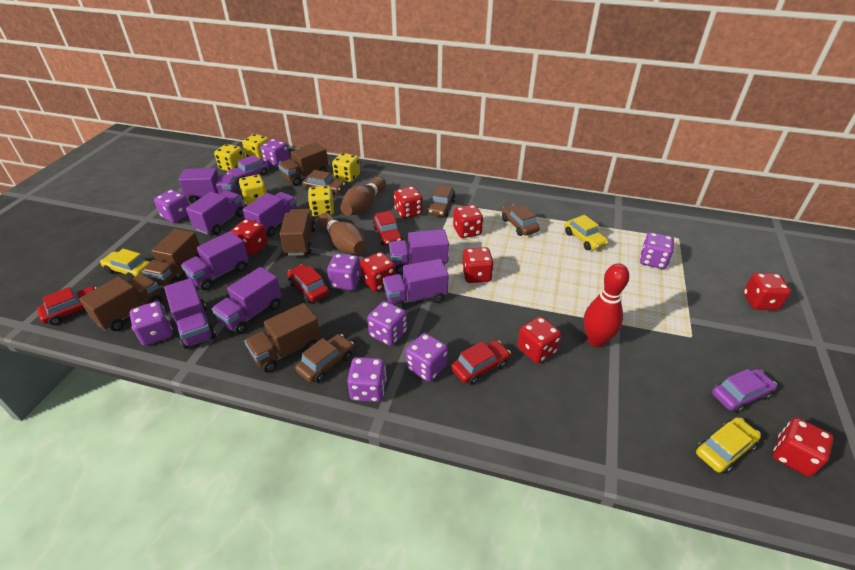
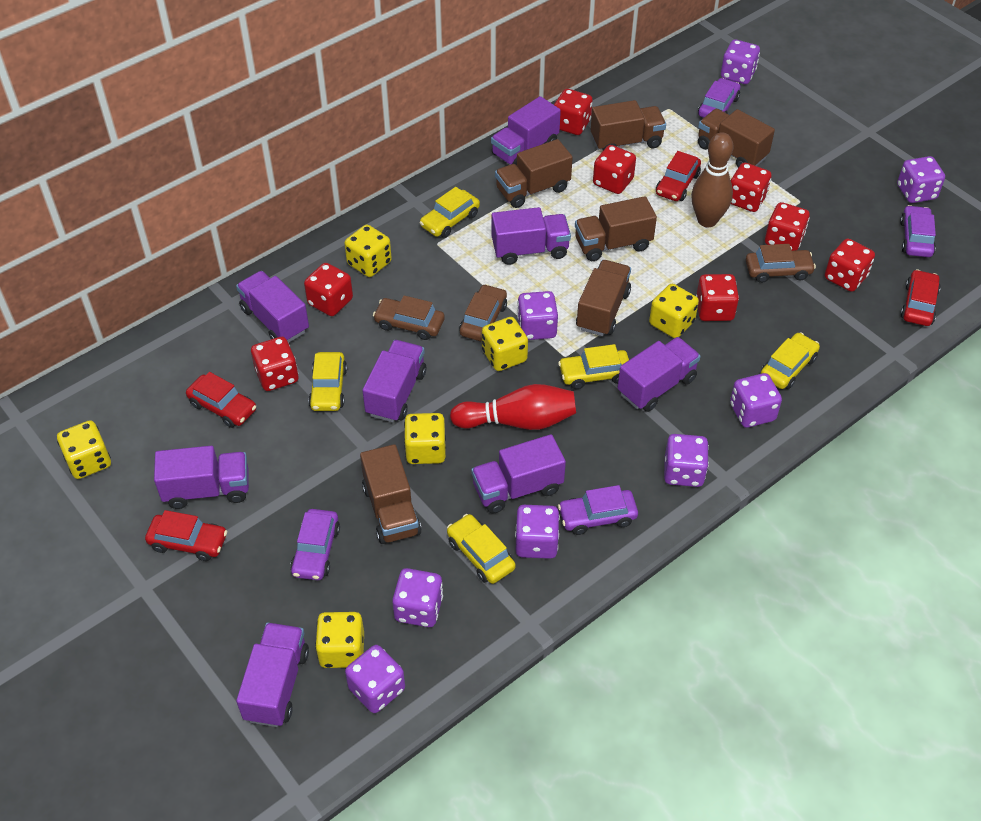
brown bowling pin: [318,213,367,255] [340,177,386,216] = 2 -> [691,132,733,227] = 1
brown car: [295,334,354,383] [302,170,345,196] [428,185,456,217] [502,205,540,236] = 4 -> [373,296,445,340] [459,284,507,342] [746,244,816,283] = 3
brown truck: [79,273,162,331] [142,229,201,287] [244,303,321,373] [278,143,329,186] [280,209,316,256] = 5 -> [360,444,422,544] [495,139,573,208] [575,196,657,261] [576,260,631,336] [591,100,666,150] [698,109,775,168] = 6
purple car: [227,155,269,182] [712,369,777,413] = 2 -> [290,509,340,580] [558,485,638,535] [698,78,741,118] [900,205,936,257] = 4
yellow car: [100,249,150,279] [565,215,609,250] [696,417,761,474] = 3 -> [308,352,347,411] [420,187,480,238] [447,514,516,584] [558,344,629,389] [761,332,820,389] = 5
yellow dice: [214,144,244,171] [239,175,267,206] [242,134,269,159] [308,186,334,217] [332,153,360,182] = 5 -> [57,421,111,479] [315,612,364,668] [344,225,392,277] [404,413,446,464] [482,317,528,371] [649,284,699,338] = 6

